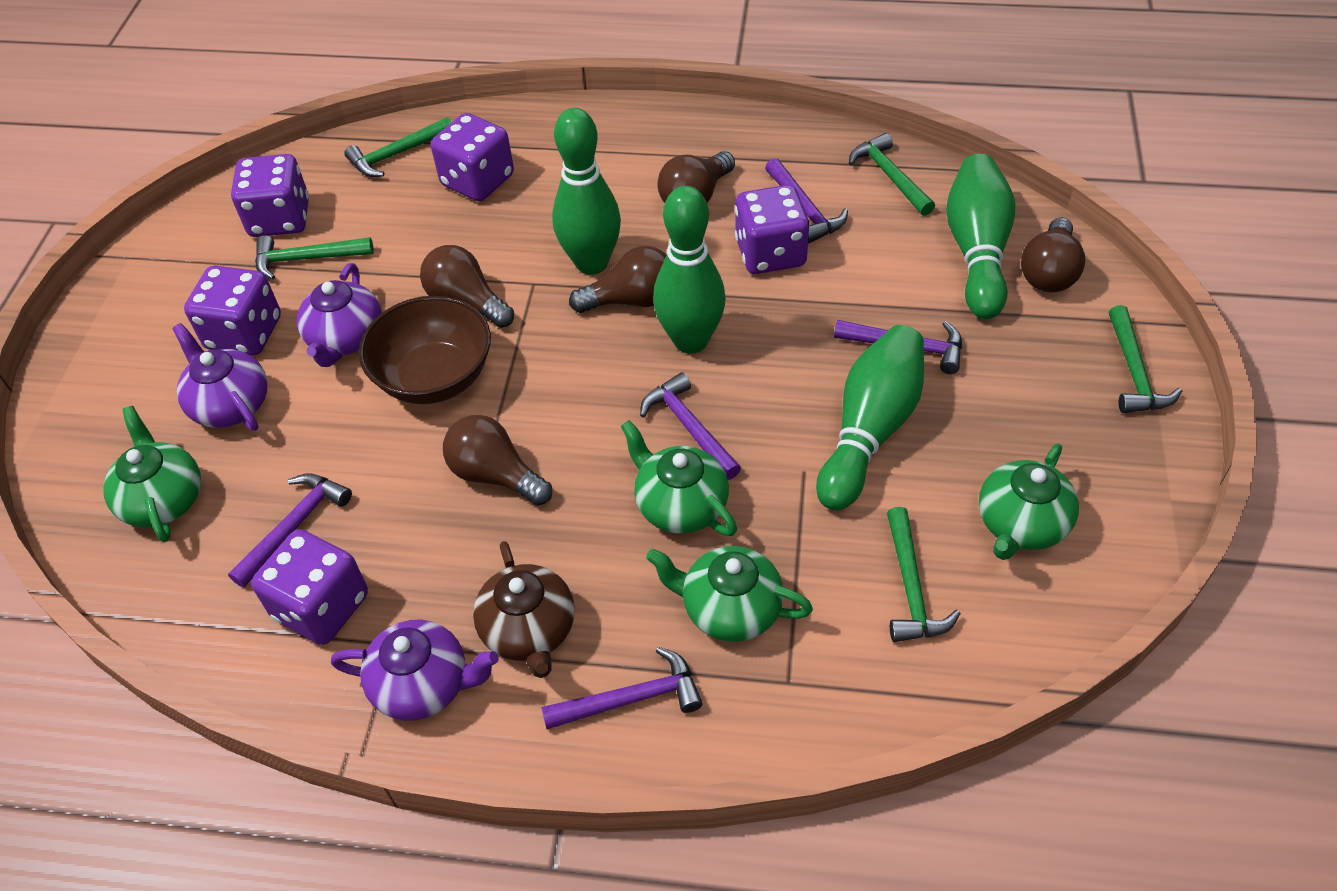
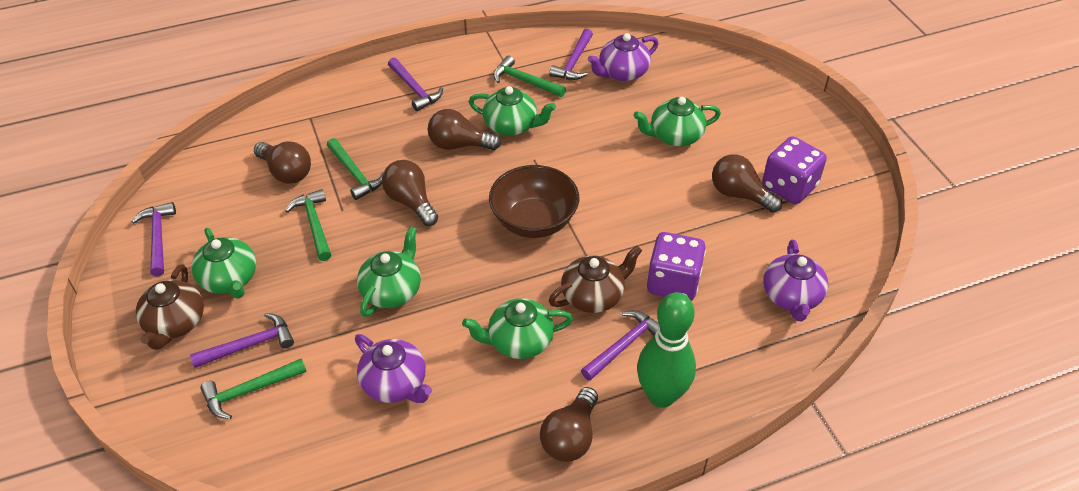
brown teapot: [473,541,575,678] = 1 -> [136,264,204,350] [549,246,642,313] = 2
green bowling pin: [552,108,621,275] [653,186,726,354] [816,325,924,510] [946,154,1015,319] = 4 -> [637,292,696,407] = 1
green hammer: [255,235,374,280] [344,117,452,177] [849,133,935,216] [887,507,961,642] [1109,305,1182,413] = 5 -> [200,358,307,419] [285,189,331,261] [327,138,384,200] [493,56,566,97] = 4
green teapot: [103,406,201,542] [621,420,737,536] [646,546,813,642] [979,443,1079,560] = 4 -> [191,228,256,299] [357,226,421,317] [462,298,573,359] [469,86,556,136] [634,97,721,146] = 5
purple dice: [184,266,281,355] [231,154,309,237] [251,529,368,645] [431,113,514,201] [735,185,810,274] = 5 -> [647,232,706,301] [762,136,827,204] = 2

